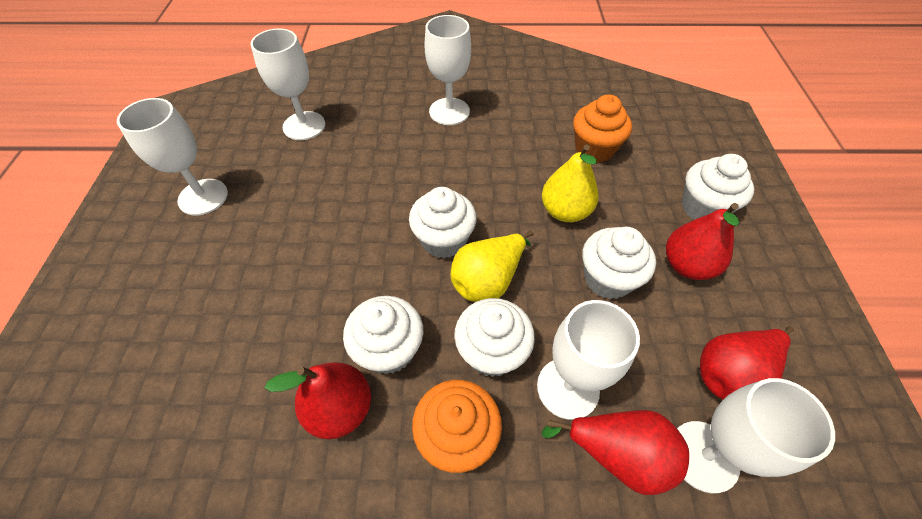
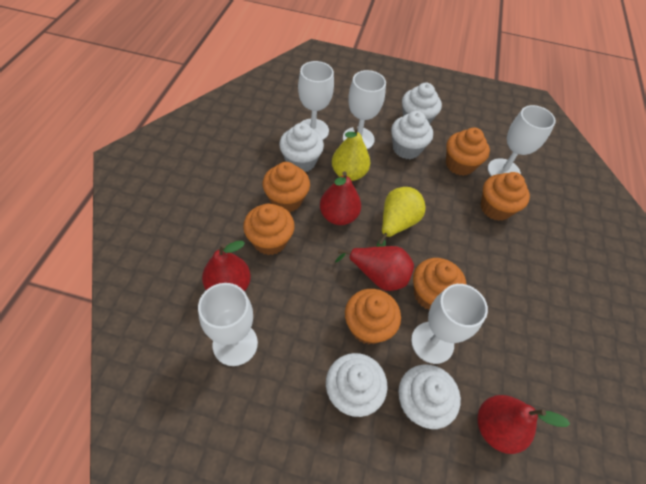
orange cupcake: [412,380,502,473] [573,94,632,163] = 2 -> [243,204,295,255] [263,162,310,212] [345,289,401,344] [413,258,466,310] [446,128,490,176] [481,172,530,221] = 6

